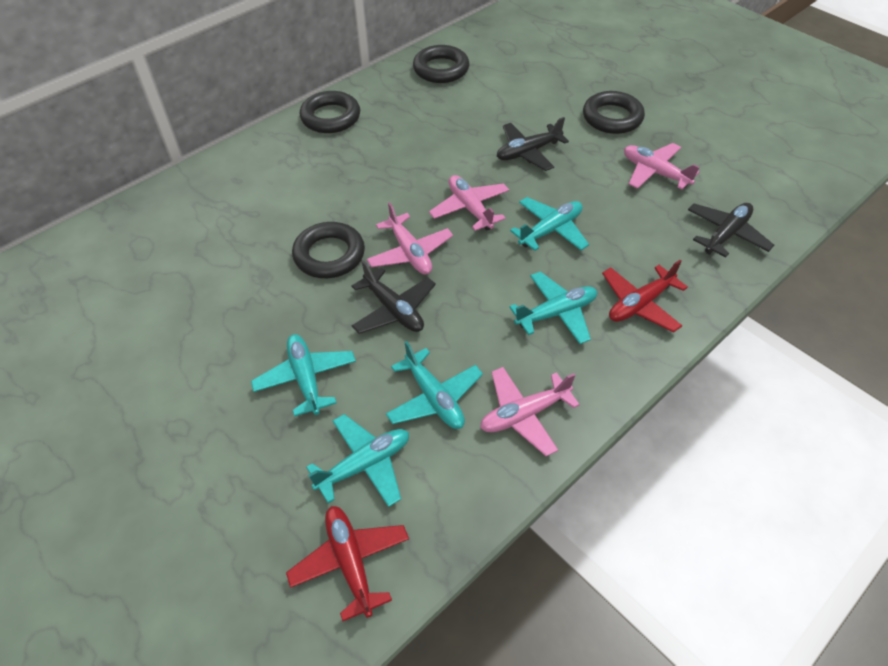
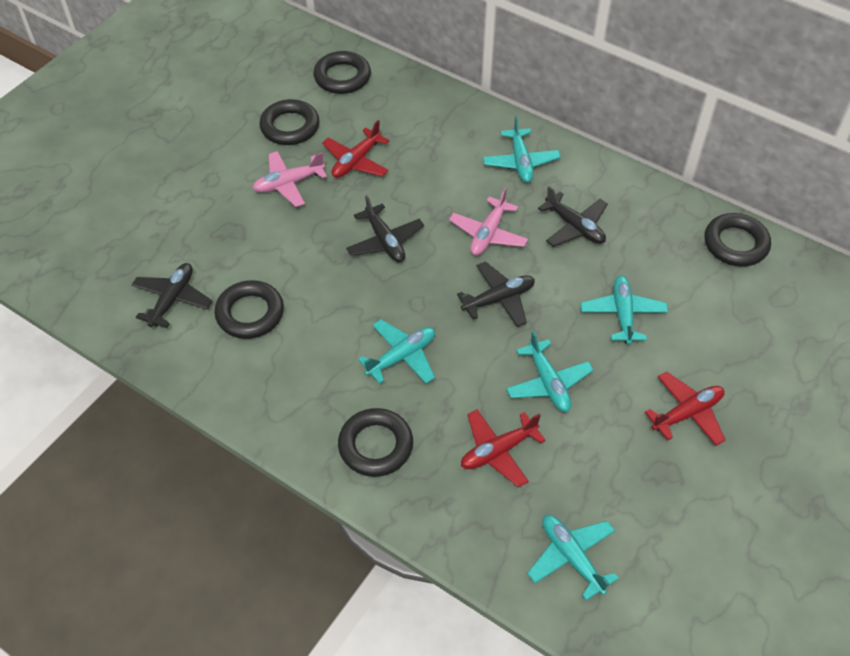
black plane: [351,260,436,334] [497,117,569,171] [688,203,774,258] = 3 -> [131,263,213,328] [346,195,424,262] [457,261,535,327] [538,186,608,247] = 4
black ring: [292,222,365,278] [300,91,360,133] [413,45,469,83] [583,91,645,134] = 4 -> [214,280,284,339] [259,99,320,145] [313,51,371,94] [338,408,413,477] [705,213,771,267] = 5
pink plane: [367,202,453,275] [429,175,509,231] [480,367,580,456] [624,143,700,189] = 4 -> [253,151,327,207] [449,188,528,255] = 2
red plane: [286,506,409,621] [602,260,688,332] = 2 -> [322,120,390,178] [461,409,546,487] [645,372,725,446] = 3

